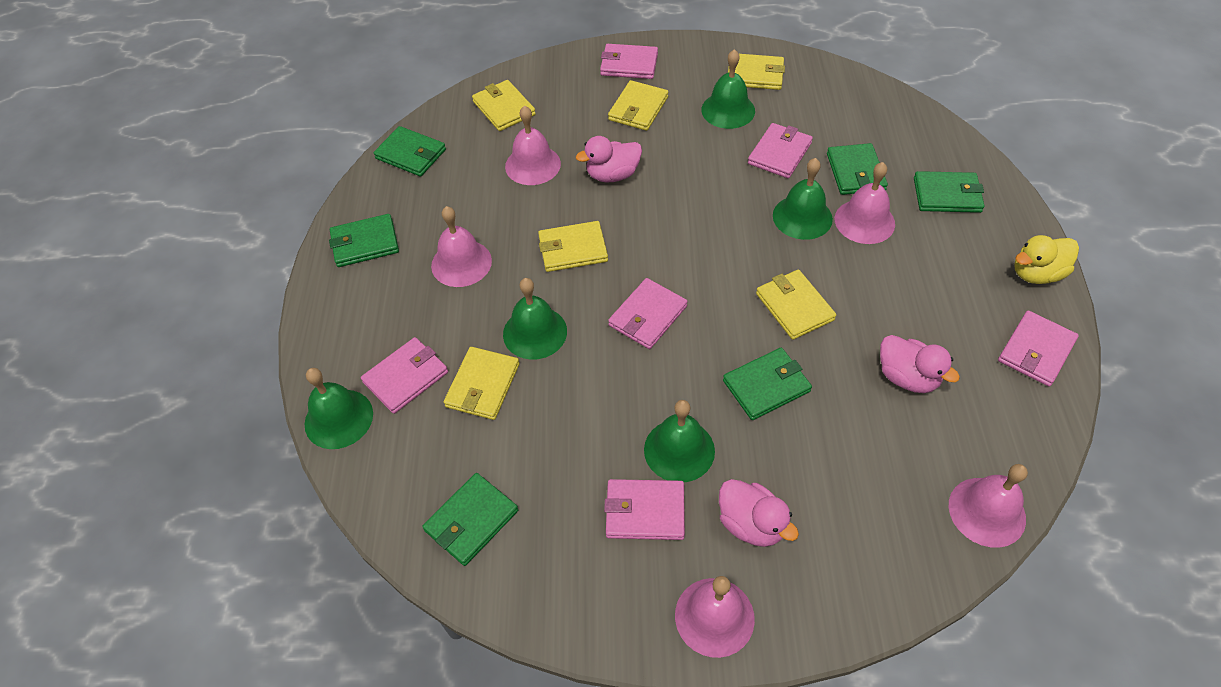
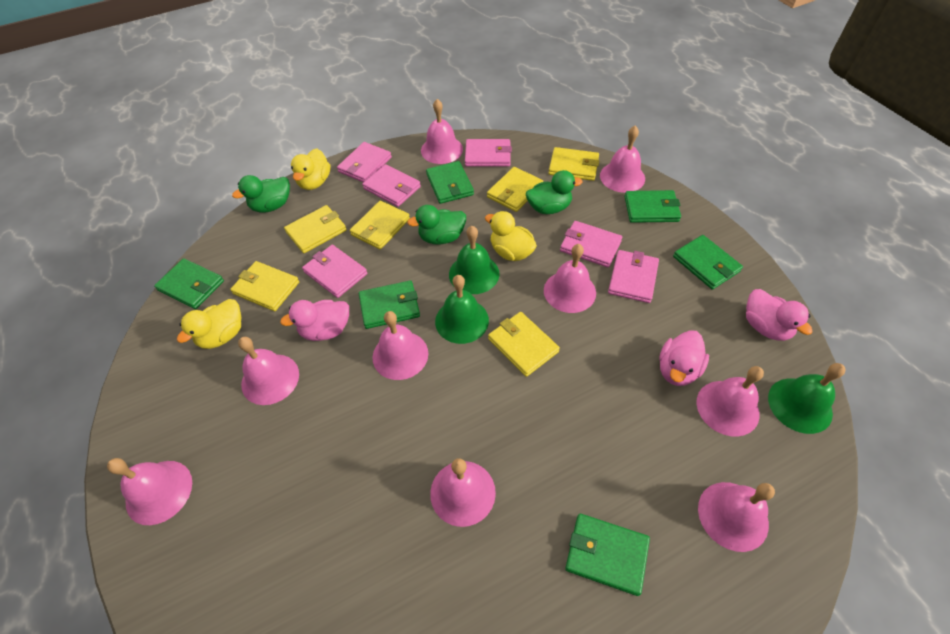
green bell: [305,368,373,449] [503,278,567,360] [644,400,715,482] [701,49,755,129] [773,158,833,240] = 5 -> [435,275,489,344] [449,226,500,294] [768,363,846,434] = 3
green duck: none = 0 -> [232,175,290,213] [407,205,466,245] [526,170,582,214] = 3
pink bell: [431,206,492,287] [505,105,561,185] [675,576,755,658] [835,162,895,244] [949,464,1028,548] = 5 -> [107,458,192,525] [238,337,299,405] [373,311,428,380] [421,99,463,164] [430,458,496,527] [544,244,596,313] [600,126,645,193] [696,366,764,437] [698,482,775,552] = 9
yellow duck: [1014,235,1079,284] = 1 -> [177,299,241,349] [291,148,331,190] [485,211,537,261] = 3

